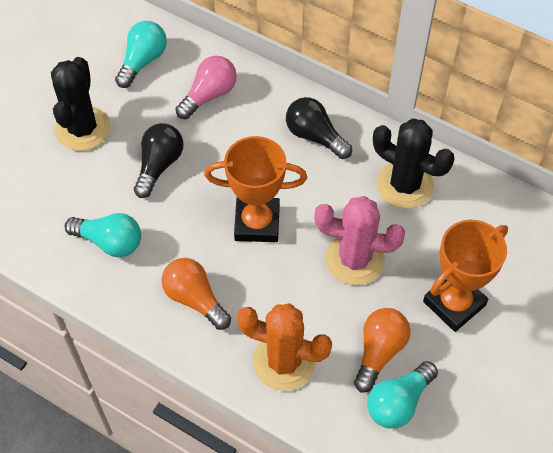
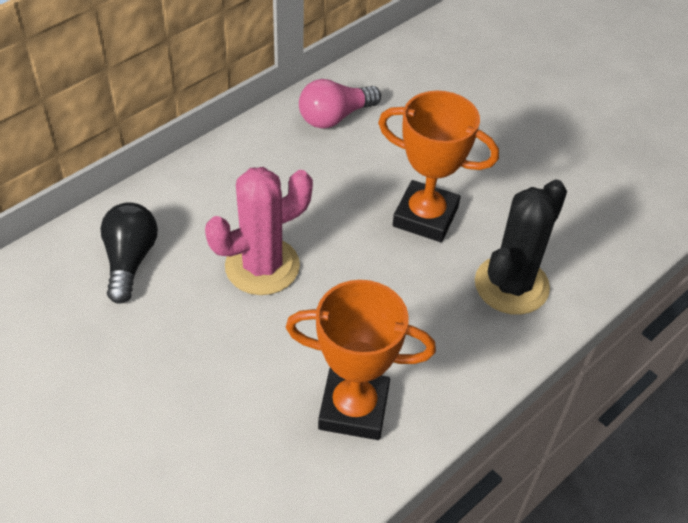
black cactus: [51,57,110,151] [373,119,455,209] = 2 -> [475,180,567,315] = 1
black light bulb: [134,123,183,198] [286,97,352,159] = 2 -> [100,202,158,304] = 1
orange cactus: [237,303,332,391] = 1 -> none = 0
orange light bulb: [162,258,231,330] [354,308,410,393] = 2 -> none = 0
turquoise light bulb: [65,213,141,257] [115,21,167,88] [367,361,438,429] = 3 -> none = 0

